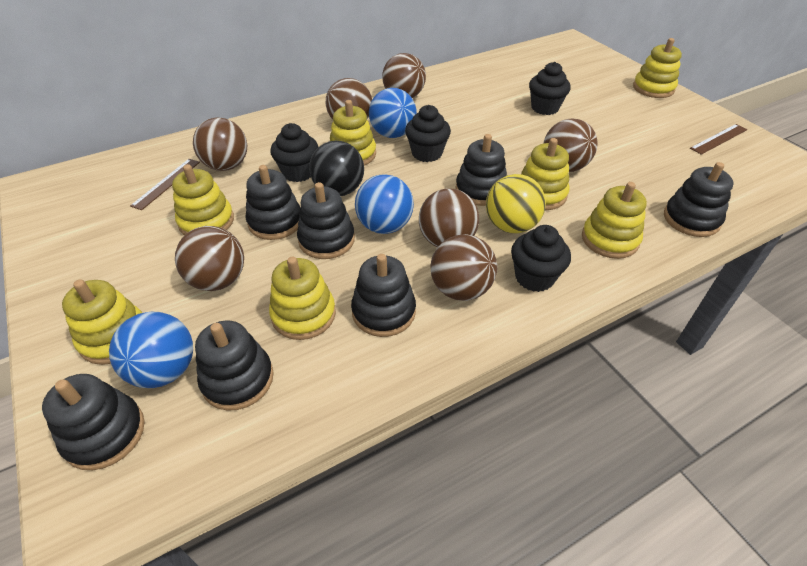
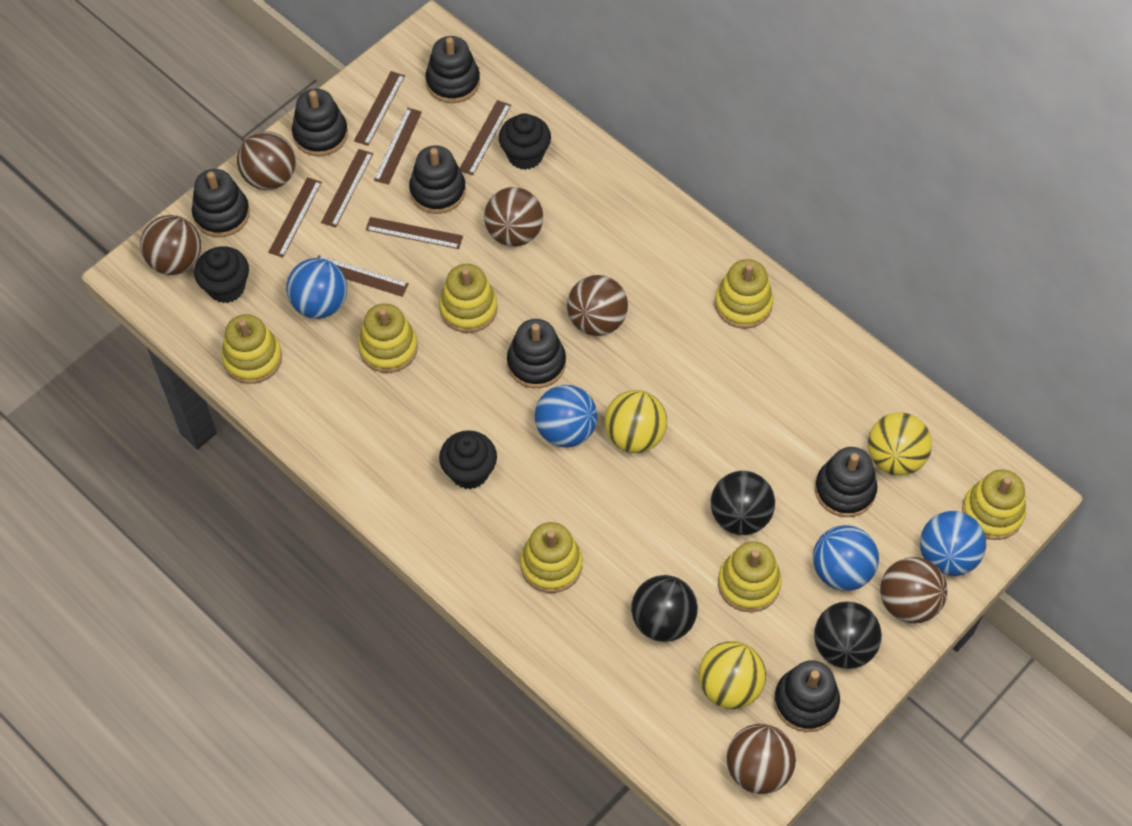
black ball: [309,141,364,196] = 1 -> [631,575,698,642] [711,471,775,535] [814,601,882,669] = 3
black cupcake: [270,123,318,182] [405,105,451,162] [511,225,571,292] [529,62,571,115] = 4 -> [194,246,249,303] [439,430,497,489] [499,113,551,170] = 3
blue ball: [109,312,193,388] [355,174,414,234] [369,88,417,138] = 3 -> [286,258,347,319] [535,385,597,447] [813,525,879,591] [920,511,986,576] = 4
brown ball: [175,226,244,291] [193,117,247,171] [326,78,372,120] [382,53,426,98] [419,188,479,247] [431,234,497,301] [544,118,597,172] = 7 -> [140,215,201,275] [237,131,296,190] [484,187,543,247] [567,275,628,336] [726,724,796,794] [880,557,947,623] = 6
brown ruler: [130,159,200,210] [690,124,748,155] = 2 -> [268,177,322,257] [317,255,409,297] [321,149,373,228] [354,71,405,146] [366,217,463,249] [374,108,422,185] [460,100,511,175] = 7
yellow ball: [486,174,546,233] = 1 -> [604,390,667,453] [698,641,766,709] [868,412,932,476] = 3

